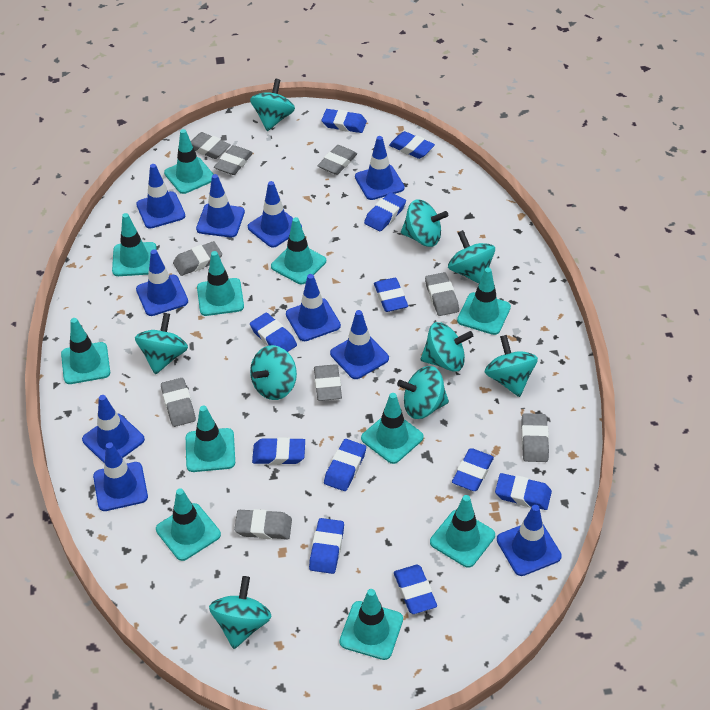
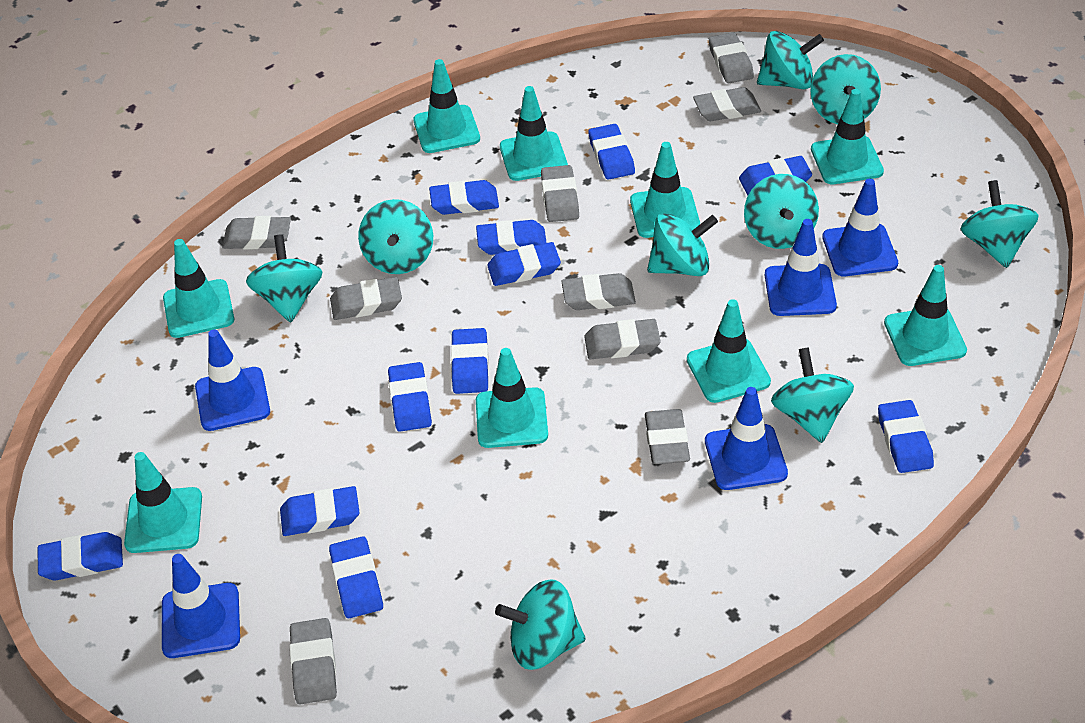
blue traffic cone: [82,395,145,463] [93,442,148,511] [136,164,185,229] [136,249,188,316] [196,174,245,238] [248,181,302,247] [286,274,341,341] [330,310,389,379] [355,136,405,200] [497,505,562,576] = 10 -> [162,554,240,658] [195,329,270,431] [705,387,788,490] [765,219,837,316] [822,179,898,276] = 5
turquoise traffic cone: [61,318,110,384] [112,213,157,276] [156,488,221,561] [164,129,213,194] [186,406,235,472] [197,251,244,316] [271,217,326,284] [339,589,403,660] [361,393,424,464] [430,495,495,568] [457,268,511,335] = 11 -> [124,452,202,553] [163,239,234,338] [413,59,480,153] [476,348,548,448] [500,86,568,181] [630,142,700,238] [687,299,771,403] [811,89,884,184] [884,265,967,366] = 9

